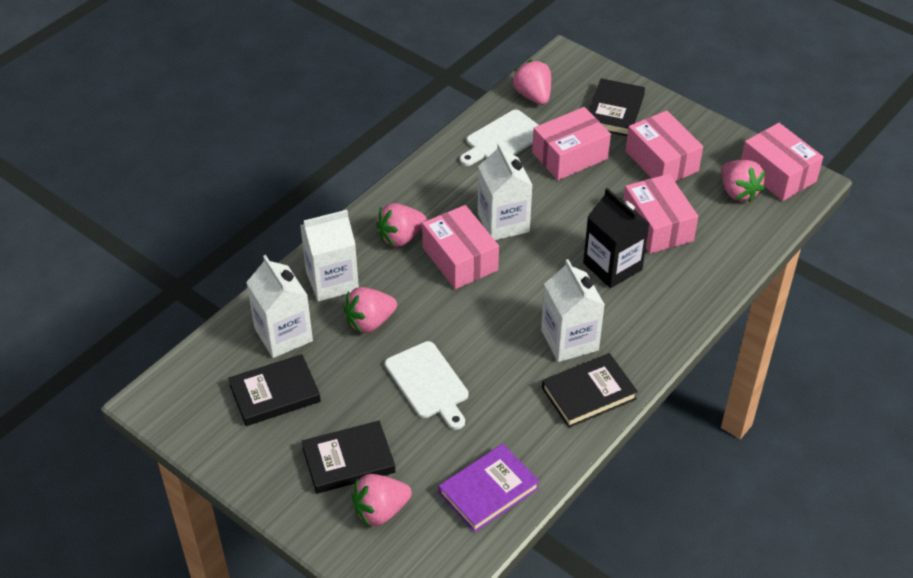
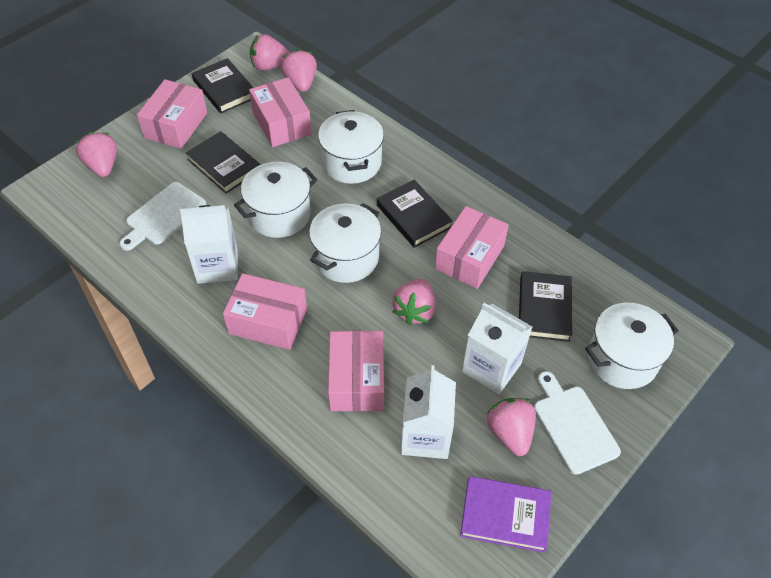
black carton: [583,188,650,288] = 1 -> none = 0
white carton: [246,255,313,358] [300,210,359,301] [478,143,533,240] [541,259,605,362] = 4 -> [180,205,238,284] [401,365,456,459] [462,303,532,394] = 3
white pot: none = 0 -> [234,162,318,238] [309,203,381,283] [318,110,384,184] [585,302,679,389] = 4

